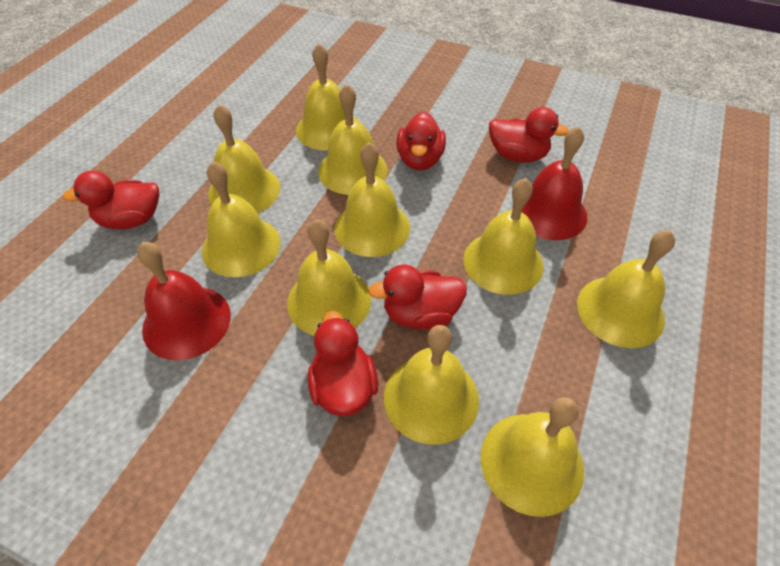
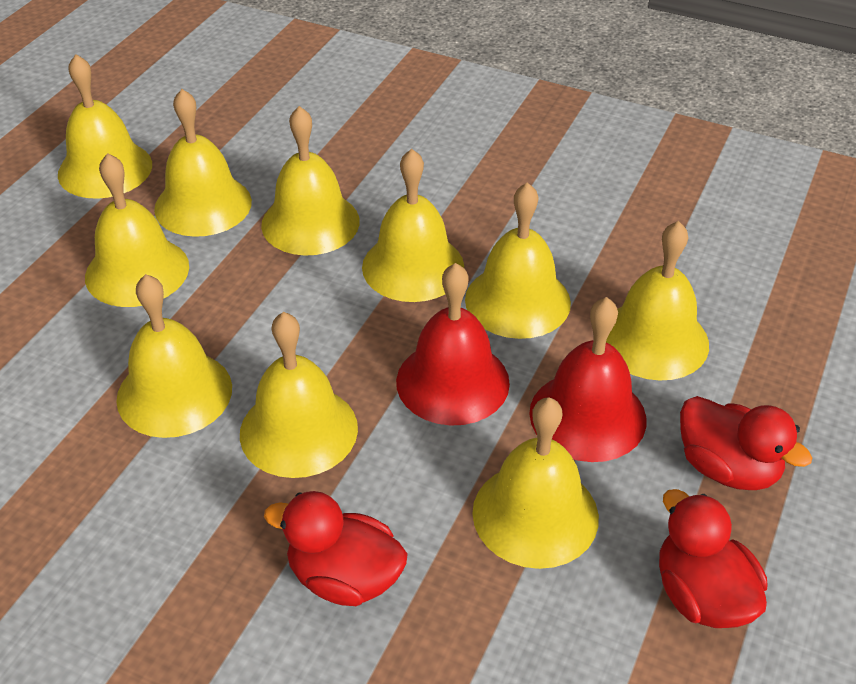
red duck: [63,171,159,230] [308,311,378,416] [368,265,467,329] [396,112,446,171] [489,107,569,162] = 5 -> [264,491,408,606] [659,489,768,628] [680,396,812,490] = 3

